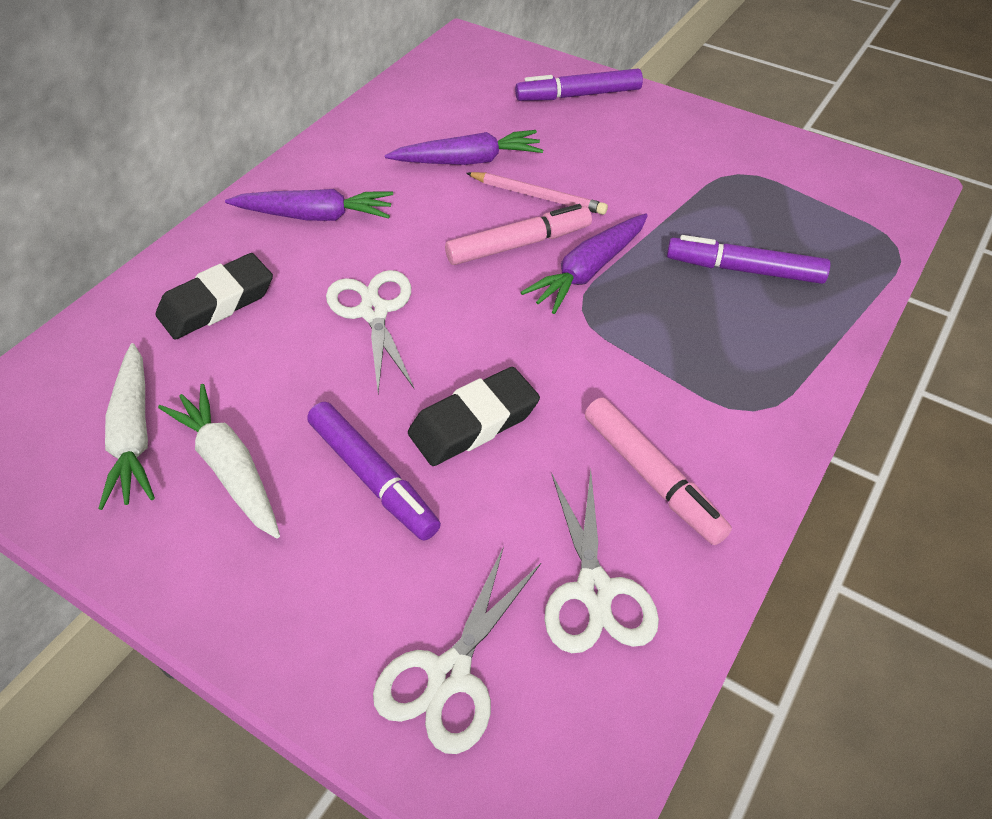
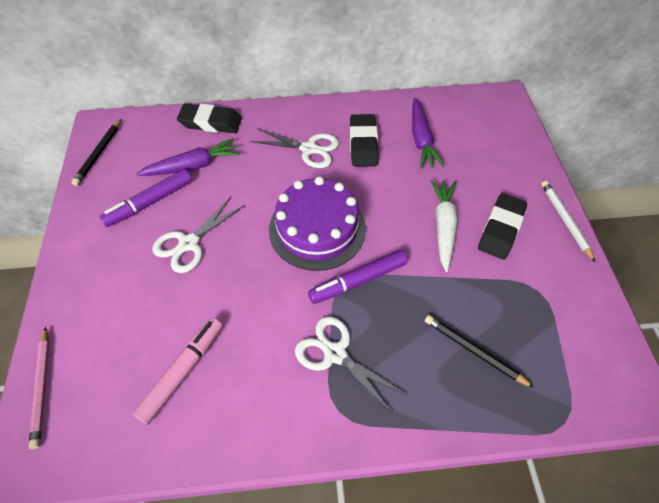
black eraser: [156,253,273,339] [408,367,540,466] = 2 -> [177,104,242,133] [350,114,379,167] [478,193,527,260] = 3
black pencil: none = 0 -> [71,119,121,186] [425,315,534,388] = 2
pink marker: [445,204,592,265] [585,398,732,545] = 2 -> [132,317,223,425] = 1
purple cake: none = 0 -> [269,176,366,271] = 1
purple carrot: [225,189,393,221] [385,130,543,165] [521,214,648,314] = 3 -> [136,138,240,176] [412,98,445,169] = 2
purple marker: [307,402,441,541] [515,69,643,101] [667,235,831,284] = 3 -> [100,169,192,227] [308,250,407,304] = 2
white carrot: [98,343,155,510] [158,384,280,539] = 2 -> [430,180,458,272] = 1
white pencil: none = 0 -> [541,180,596,263] = 1

